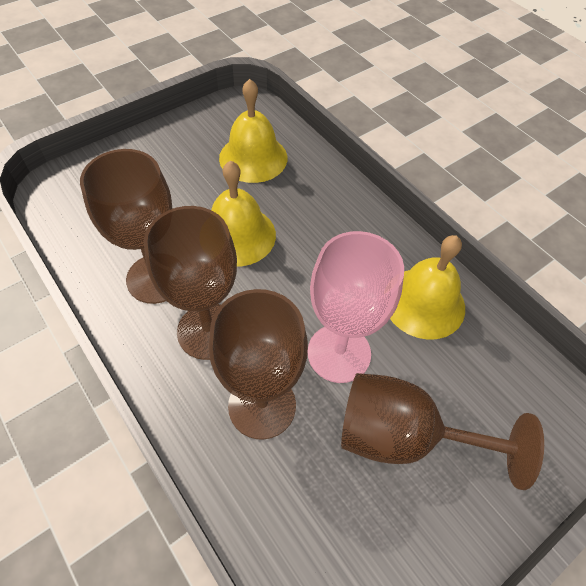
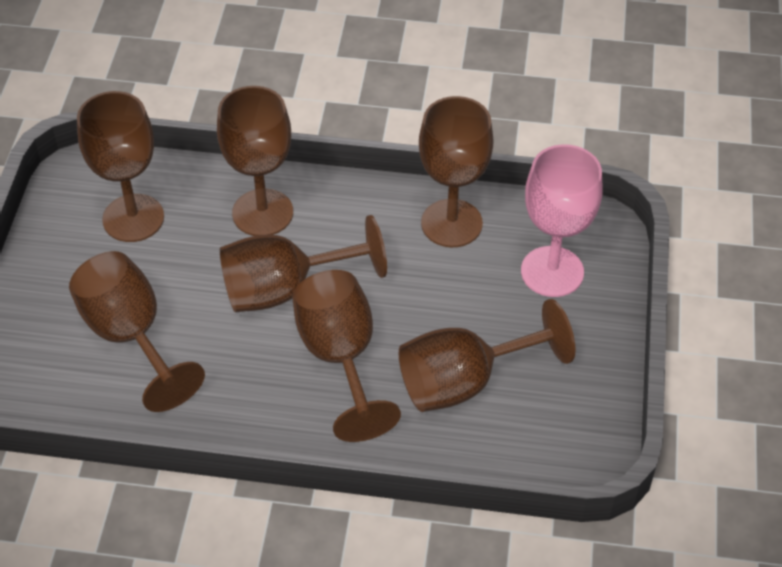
brown goblet: [80,149,172,304] [144,206,237,360] [209,289,308,440] [341,373,544,490] = 4 -> [69,251,205,412] [77,91,164,242] [217,86,293,236] [220,215,387,312] [292,270,401,442] [399,299,576,412] [419,96,494,247] = 7
yellow bell: [211,160,276,267] [219,79,287,183] [390,235,465,340] = 3 -> none = 0

